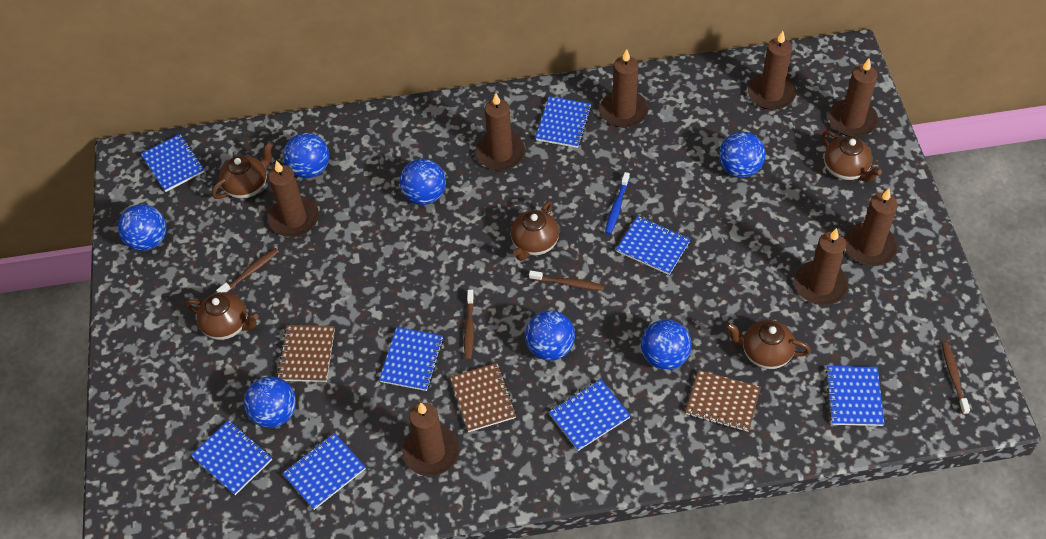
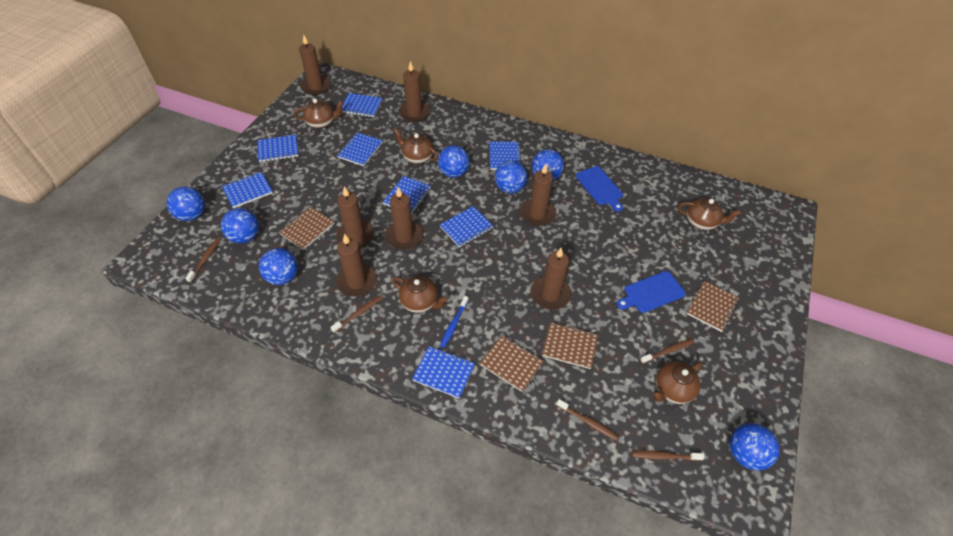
blue cutting board: none = 0 -> [576,166,623,212] [617,271,686,313] = 2
brown candle: [268,160,319,237] [403,403,460,476] [476,93,525,170] [600,49,649,128] [748,31,796,110] [794,228,849,305] [828,59,878,137] [845,188,898,266] = 8 -> [299,35,331,95] [336,186,375,249] [336,233,377,297] [385,187,423,250] [398,61,430,122] [520,164,556,226] [531,248,572,309] = 7
brown notebook: [277,325,335,382] [450,363,517,432] [686,370,761,432] = 3 -> [279,207,335,250] [480,335,544,392] [542,322,598,369] [687,281,739,332] = 4
brown toothbrush: [216,248,279,293] [464,290,474,360] [529,271,604,291] [942,342,970,415] = 4 -> [185,238,221,283] [330,295,383,333] [556,399,619,441] [632,451,704,461] [640,339,695,364] = 5

